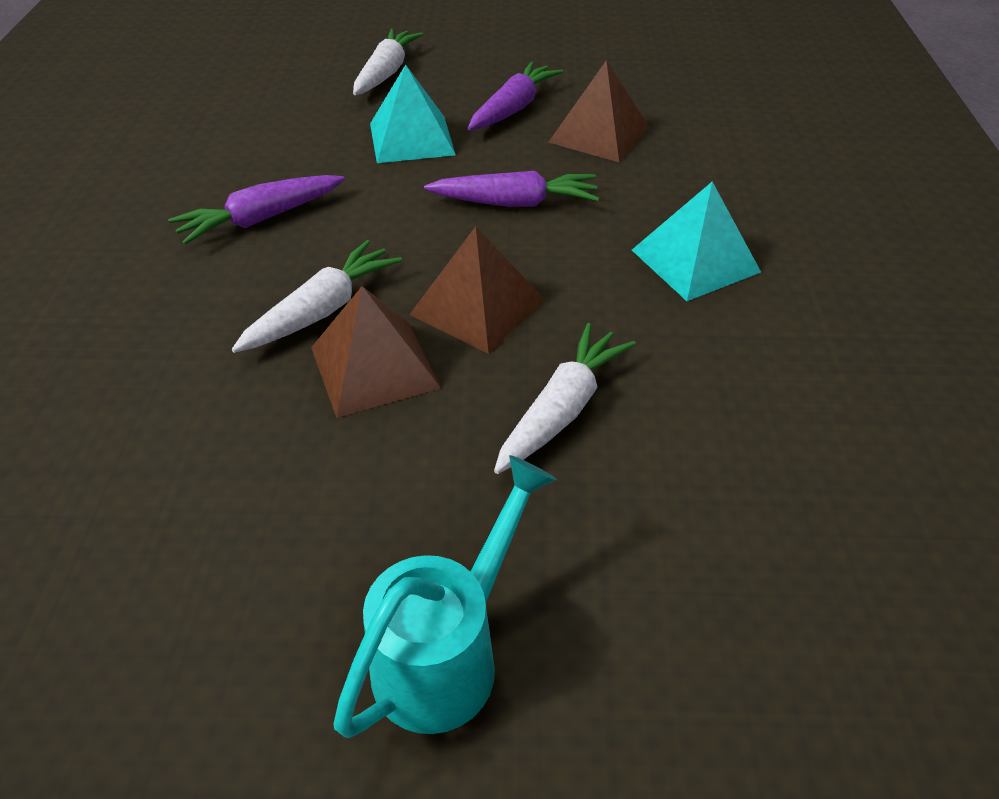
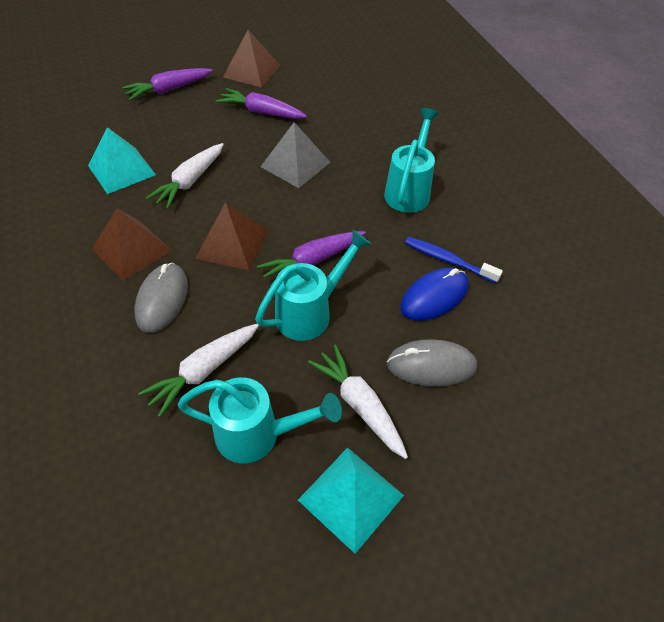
blue mouse: none = 0 -> [400,268,469,321] = 1
blue toothbrush: none = 0 -> [405,237,503,284] = 1
grey mouse: none = 0 -> [134,263,188,333] [387,339,477,387] = 2
grey pyramid: none = 0 -> [260,122,331,188] = 1
turquoise watering can: [333,455,557,738] = 1 -> [178,377,342,463] [255,230,371,341] [384,108,439,213] = 3

